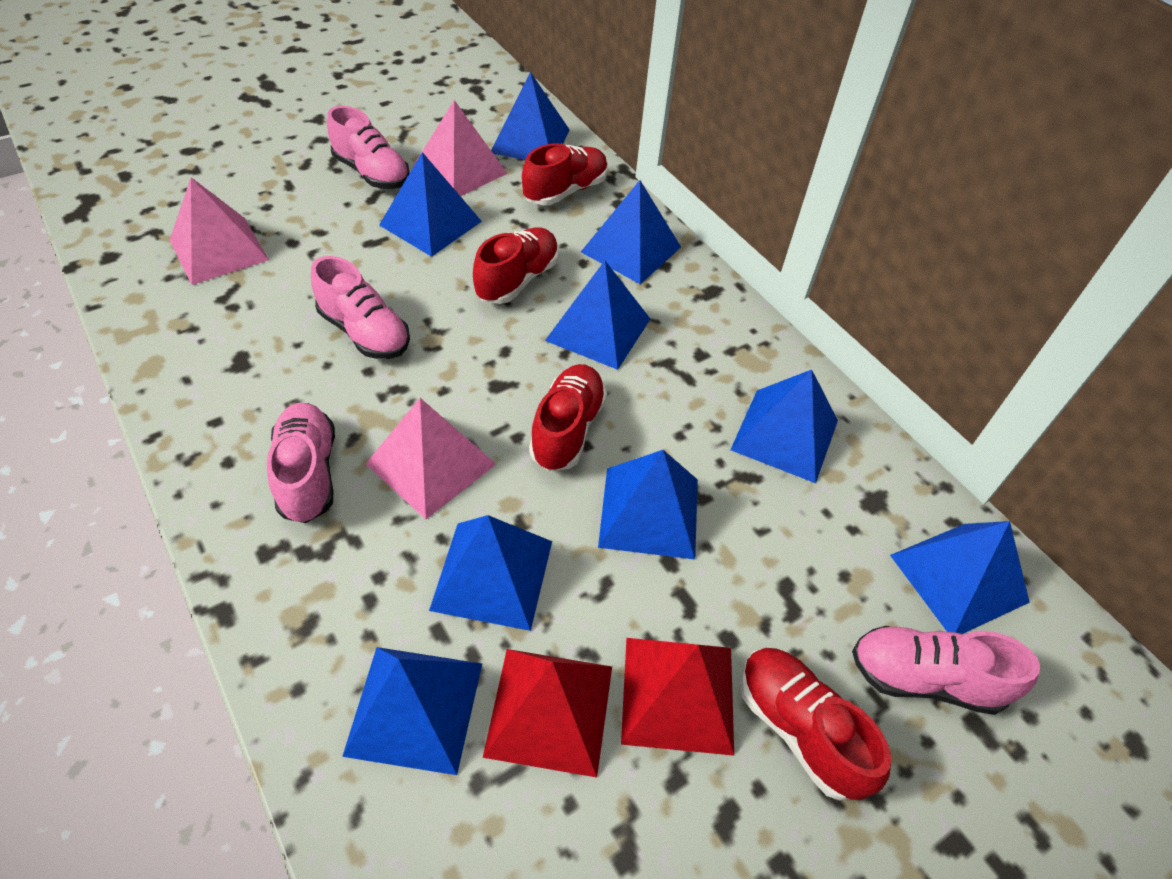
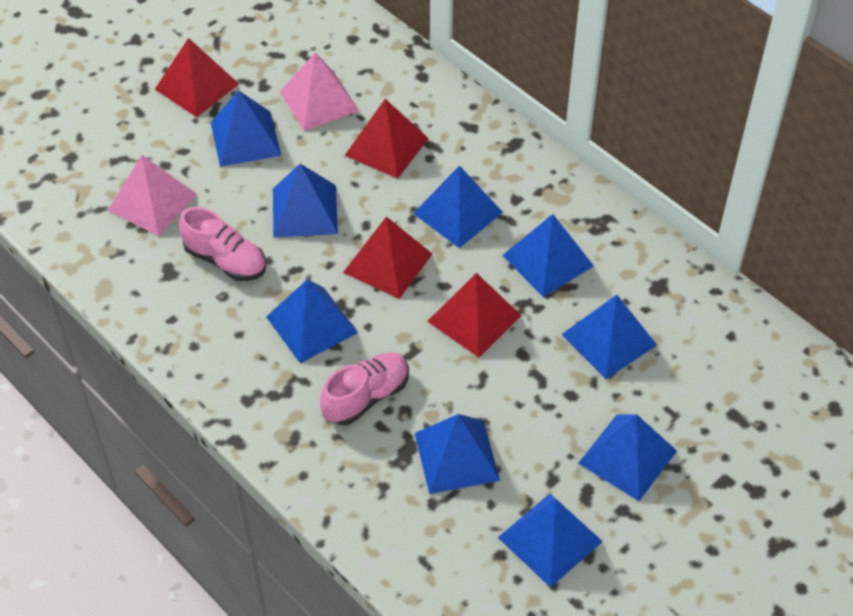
pink pyramid: [170,177,269,285] [366,398,496,519] [412,100,508,196] = 3 -> [108,155,197,236] [280,52,359,131] = 2
pink shoe: [267,403,335,523] [311,256,410,359] [327,106,410,189] [852,626,1040,715] = 4 -> [179,207,266,281] [320,352,409,425] = 2
red pyramid: [483,649,612,777] [621,638,734,756] = 2 -> [155,38,239,117] [343,216,432,299] [344,99,429,179] [427,273,522,357] = 4
red shoe: [473,228,559,304] [522,143,608,205] [529,364,607,471] [741,648,891,800] = 4 -> none = 0

